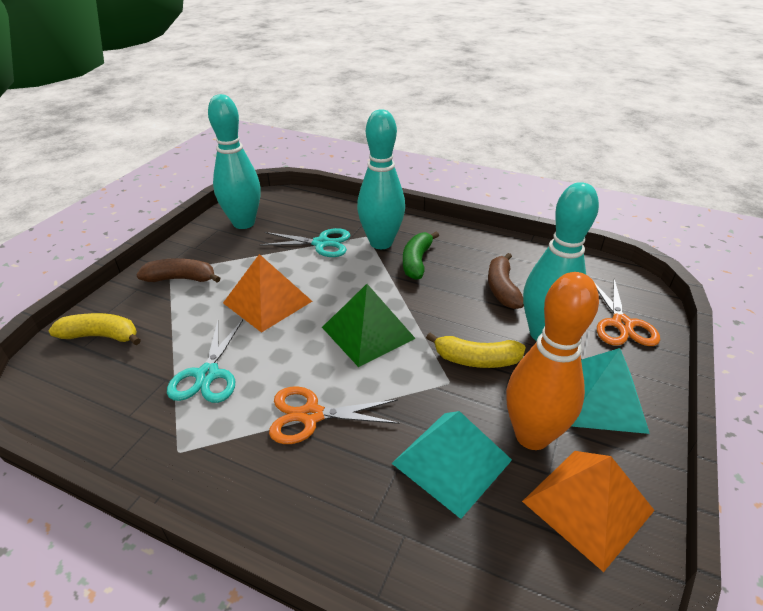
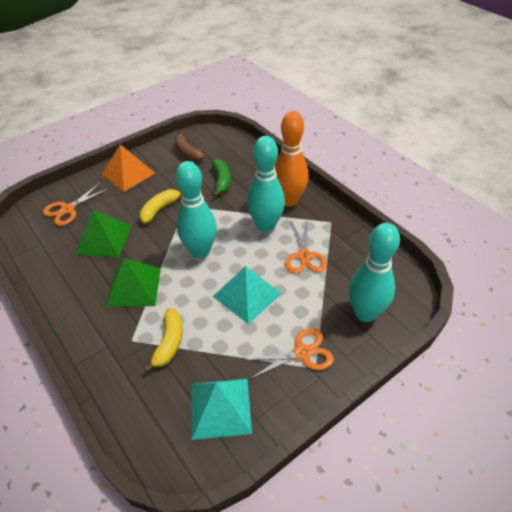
brown banana: [136,258,221,283] [488,253,524,309] = 2 -> [174,131,205,161] = 1
green pyramid: [322,284,416,367] = 1 -> [76,210,132,258] [106,258,161,307] = 2
orange pyramid: [223,254,312,333] [522,451,655,572] = 2 -> [101,144,155,192] = 1
orange scissors: [269,386,400,444] [595,279,660,346] = 2 -> [43,183,108,226] [245,328,334,379] [285,219,327,274] = 3
turquoise scissors: [167,319,243,403] [259,228,351,257] = 2 -> none = 0

